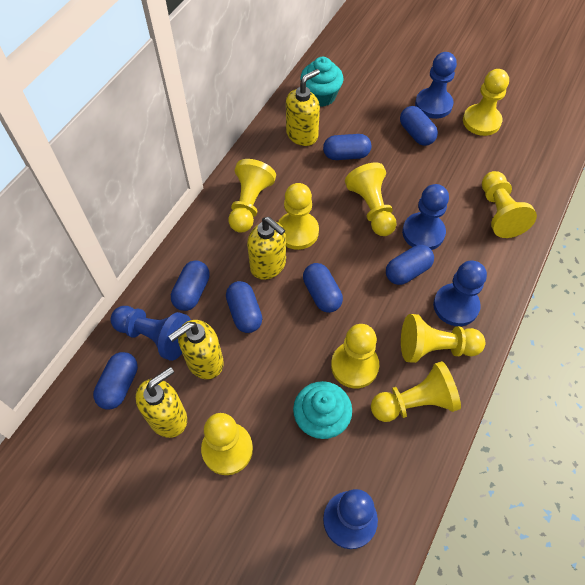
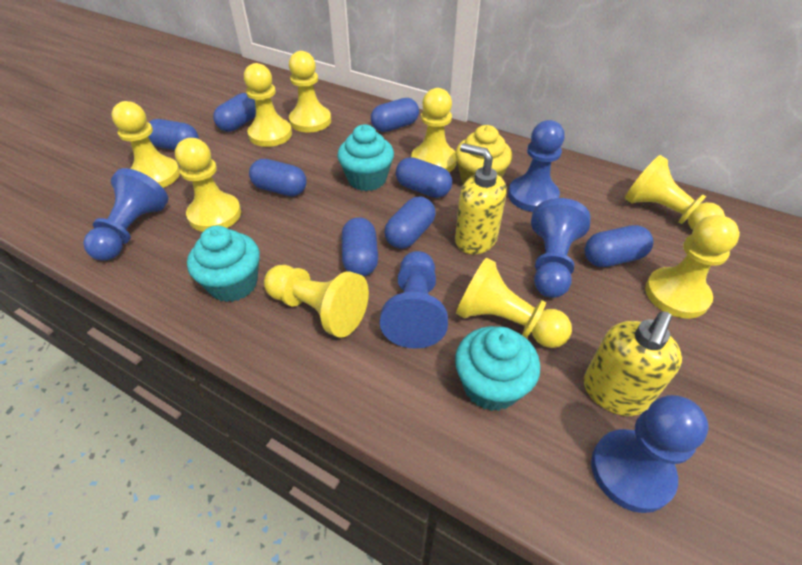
blue capsule: [93,352,138,410] [171,260,210,311] [226,281,262,333] [303,263,343,313] [323,134,371,160] [386,245,434,285] [400,106,438,146] = 7 -> [148,119,199,150] [213,93,256,132] [249,159,307,196] [342,217,378,276] [371,98,419,132] [384,196,436,249] [396,157,452,198] [585,225,653,267] = 8
turquoise cupcake: [293,381,352,439] [300,57,344,107] = 2 -> [187,226,260,302] [337,125,394,191] [455,326,540,411] = 3
yellow cupcake: none = 0 -> [455,125,512,184] = 1
yellow soap dispenser: [136,367,187,438] [168,320,224,379] [247,217,286,280] [286,69,320,146] = 4 -> [455,143,506,254] [584,311,682,416] = 2

